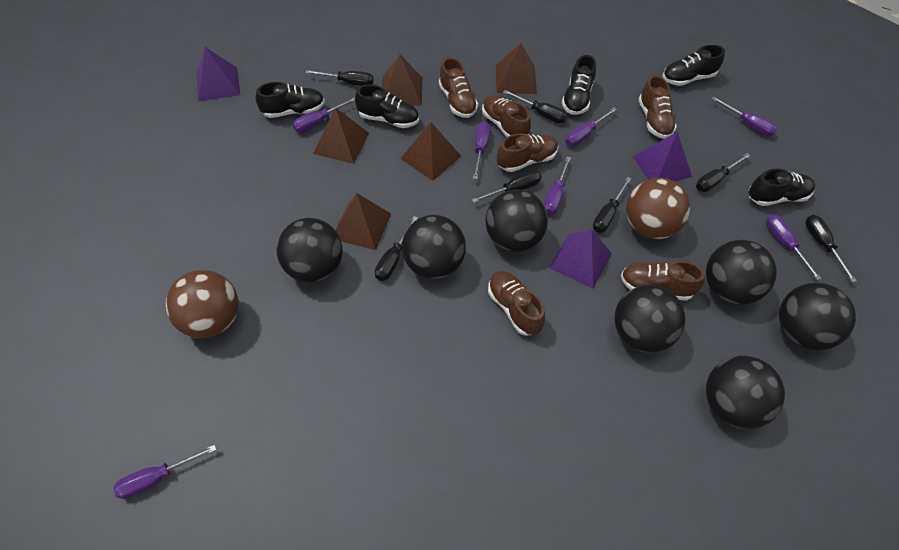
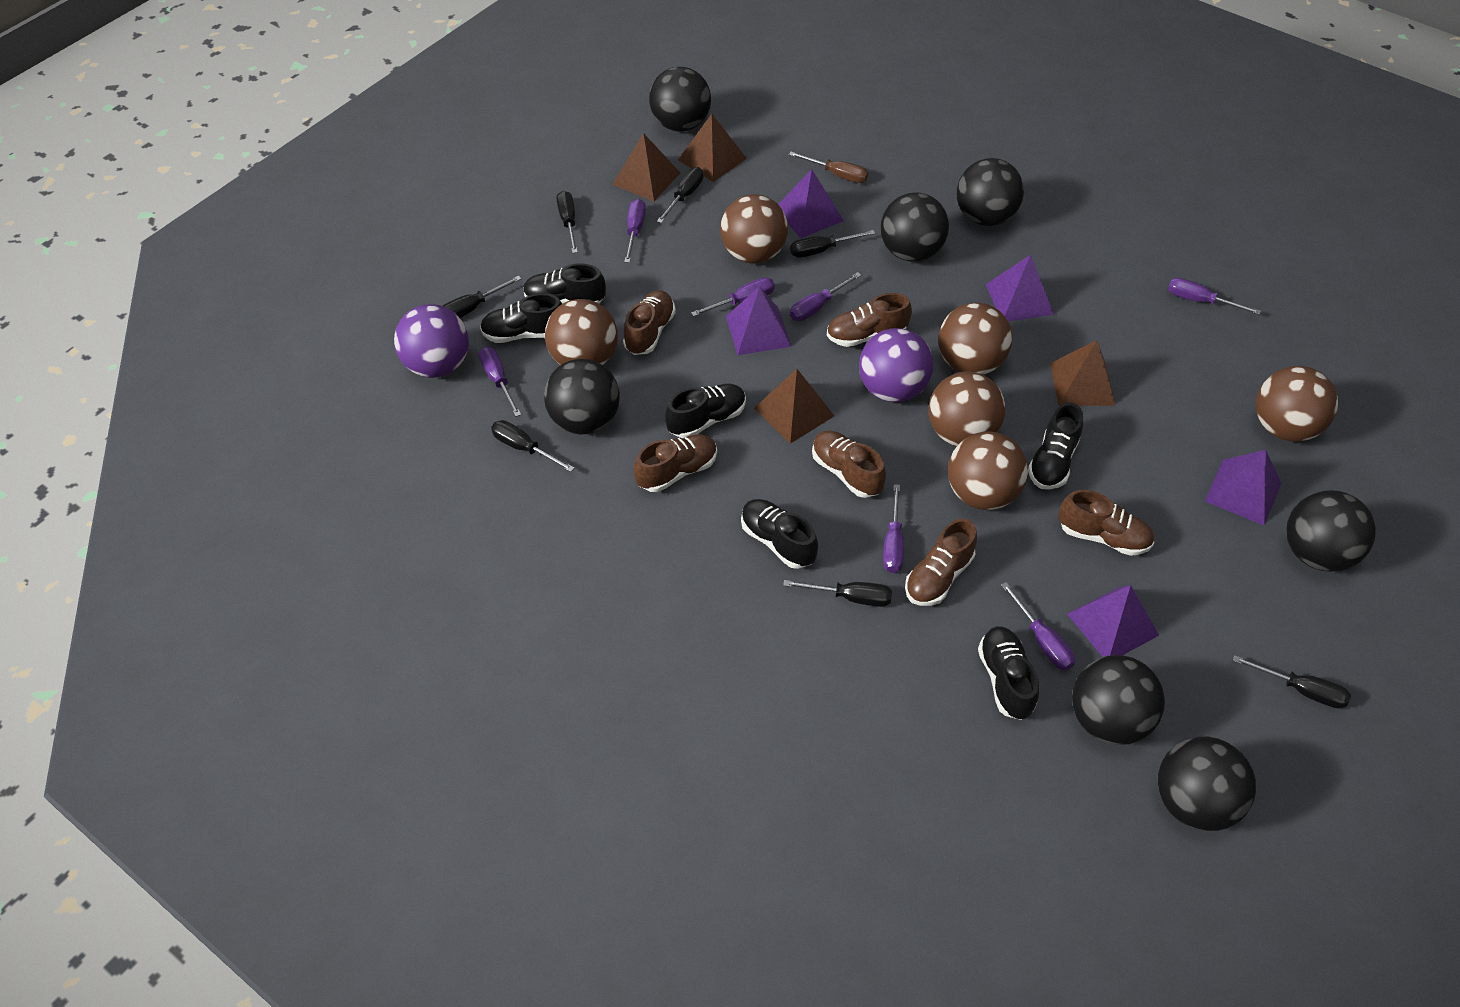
black shoe: [255,82,325,118] [355,85,419,128] [562,55,596,115] [662,45,725,86] [748,169,815,206] = 5 -> [480,293,562,343] [523,263,606,304] [665,384,746,438] [741,499,818,569] [978,626,1039,720] [1028,402,1083,490] = 6
brown ball: [166,270,238,338] [626,178,690,239] = 2 -> [545,299,618,365] [720,194,788,264] [928,372,1005,446] [938,303,1012,375] [948,431,1028,510] [1256,366,1338,442] = 6
brown pyramid: [313,107,369,164] [335,193,391,250] [382,55,422,106] [400,122,461,181] [496,43,537,94] = 5 -> [612,133,680,201] [678,114,747,182] [754,369,834,444] [1050,340,1116,406] = 4
brown screwdriver: none = 0 -> [789,152,868,183] = 1
purple ball: none = 0 -> [394,304,469,378] [859,328,933,402] = 2
purple pyramid: [196,47,240,101] [549,229,612,289] [632,132,692,182] = 3 -> [726,286,792,355] [778,169,844,238] [985,254,1054,321] [1067,585,1159,657] [1205,450,1281,526] = 5

